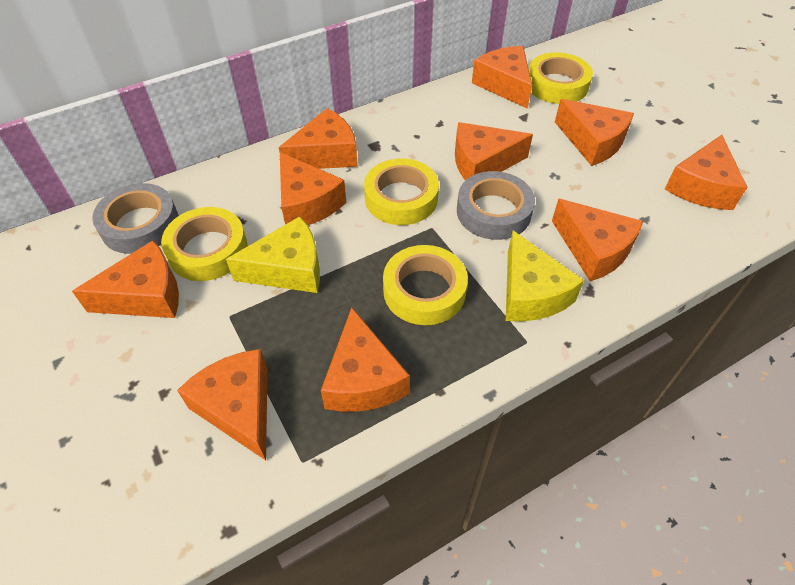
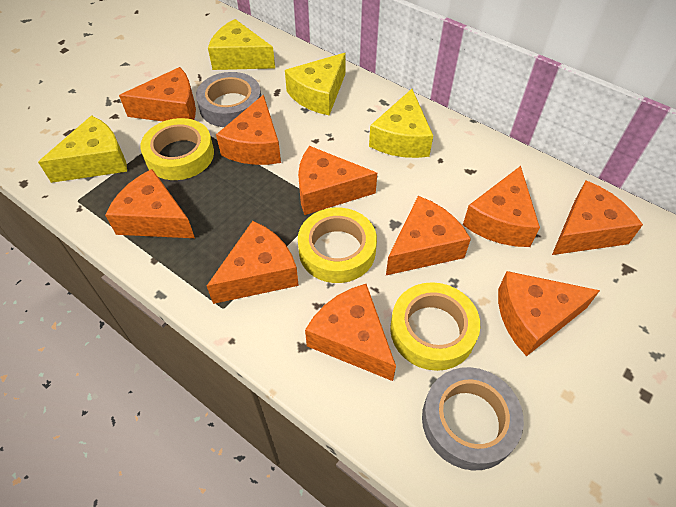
yellow cheese: [226,216,320,293] [506,231,584,322] = 2 -> [38,115,127,183] [208,19,275,70] [285,53,346,115] [369,89,433,158] = 4
yellow tape: [161,207,248,281] [364,158,439,225] [383,245,468,325] [529,52,593,104] = 4 -> [140,118,214,180] [298,208,377,283] [390,282,480,371] = 3

